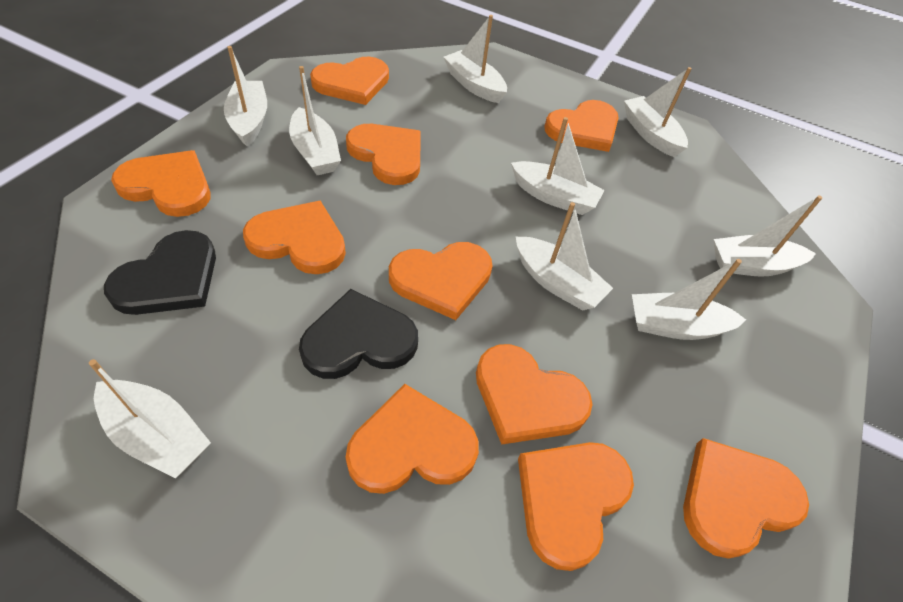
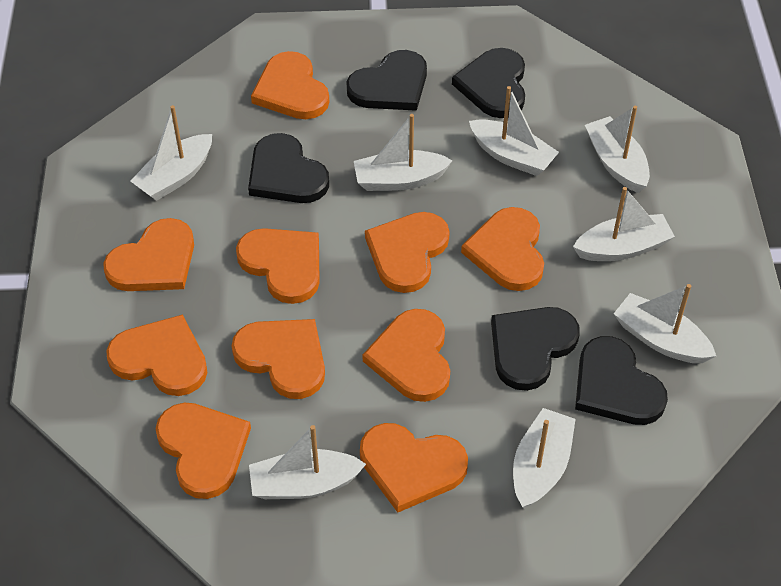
black heart: [104,230,216,315] [299,289,418,379] = 2 -> [248,133,329,203] [347,50,427,111] [452,48,525,118] [491,307,580,391] [575,336,668,425] = 5
white boat: [89,359,211,478] [224,46,267,146] [289,66,341,175] [444,15,507,103] [511,117,605,215] [516,202,613,310] [624,67,692,157] [632,259,746,340] [714,195,822,277] = 9 -> [130,105,212,201] [249,425,366,499] [354,114,453,191] [469,86,559,176] [513,408,576,509] [573,187,675,261] [585,106,650,193] [614,284,716,363] = 8

